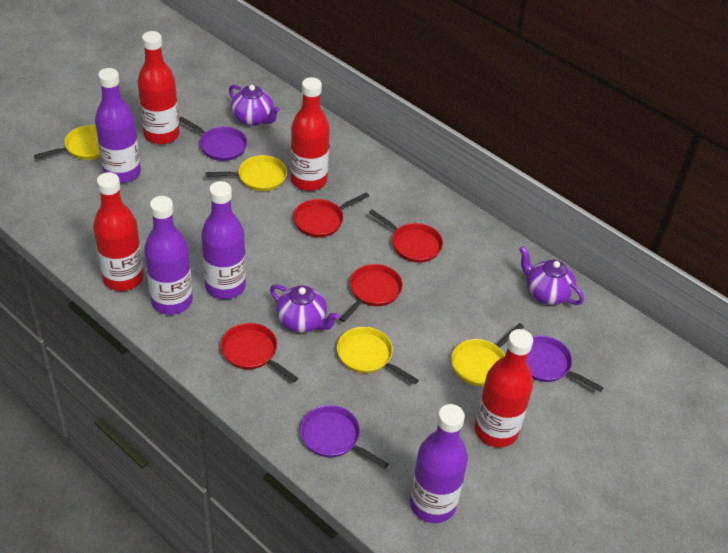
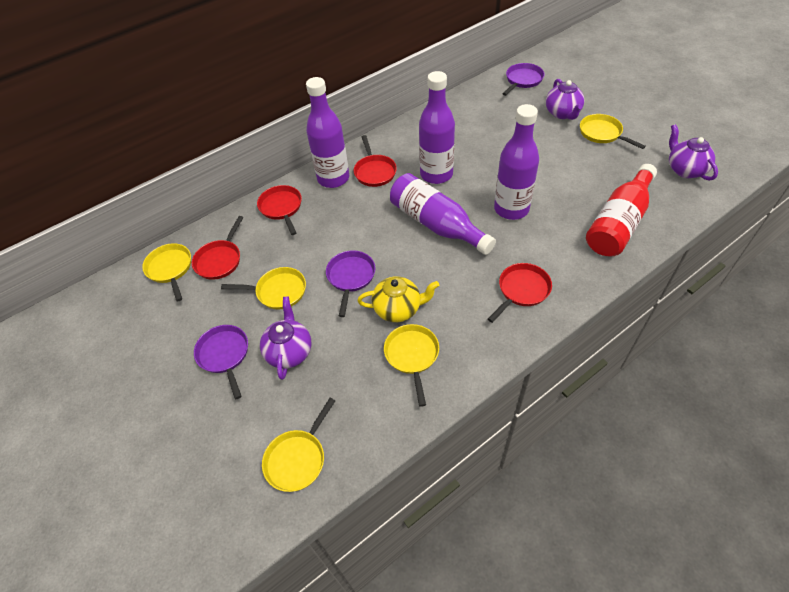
red bottle: [93,172,144,291] [137,31,180,144] [290,77,330,191] [475,329,533,447] = 4 -> [586,164,657,257] = 1
yellow pan: [34,125,100,160] [205,155,287,191] [337,327,419,384] [451,323,524,386] = 4 -> [142,243,191,302] [221,267,306,309] [262,398,335,492] [384,324,439,407] [580,114,646,149] = 5
yellow teapot: none = 0 -> [357,276,439,322] = 1

